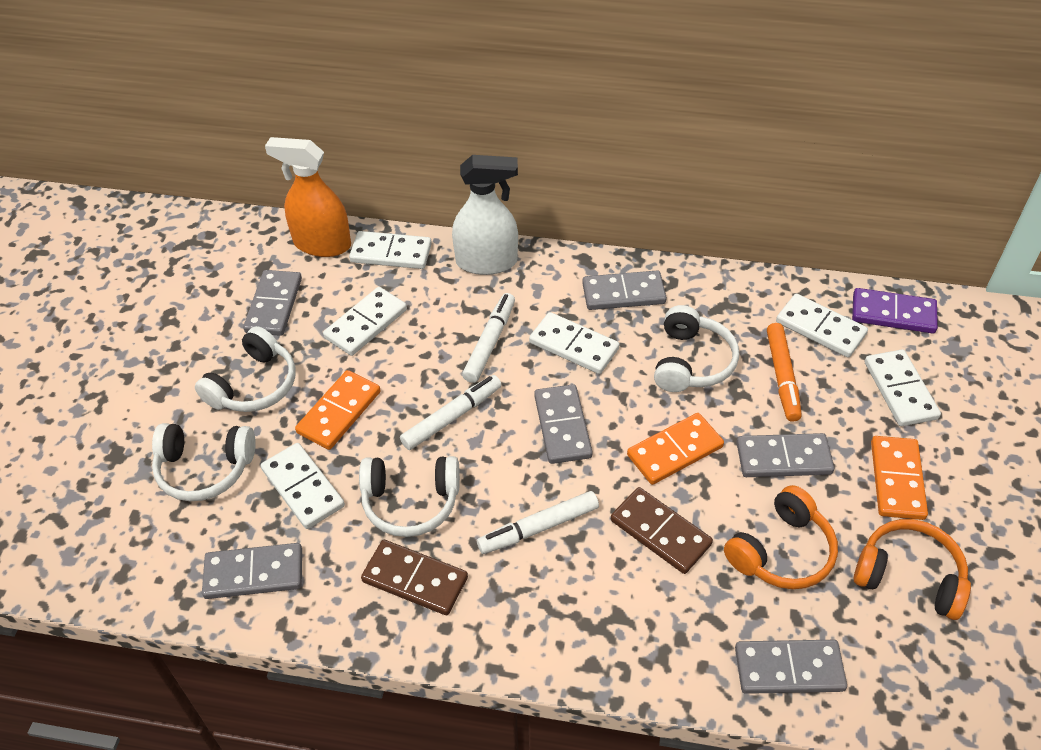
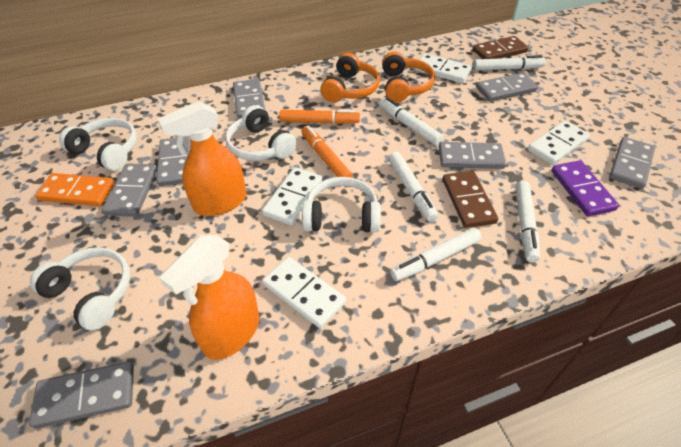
grey domino: [202,543,302,599] [243,270,302,336] [534,384,593,464] [582,270,667,310] [735,640,847,694] [736,433,834,477] = 6 -> [29,361,134,429] [102,163,157,217] [156,136,191,186] [233,79,266,119] [439,142,506,169] [476,73,538,102] [609,137,655,189] = 7
orange domino: [295,370,381,450] [627,413,724,485] [871,436,928,520] = 3 -> [35,173,115,206] = 1
orange marker: [767,323,802,422] = 1 -> [279,110,360,124] [301,125,353,178] = 2
orange spray bottle: [265,137,351,257] = 1 -> [158,101,246,216] [159,235,259,360] = 2
white domino: [261,443,345,529] [323,287,407,356] [349,231,432,269] [529,312,620,374] [776,294,868,358] [865,349,941,426] = 6 -> [262,167,323,225] [262,257,346,328] [415,53,472,83] [528,121,590,165] = 4
white marker: [400,375,501,450] [462,293,515,383] [477,491,599,554] = 3 -> [379,97,443,145] [389,152,438,221] [390,228,482,281] [473,55,546,71] [515,181,540,262] = 5
white spray bottle: [452,155,518,275] = 1 -> none = 0

